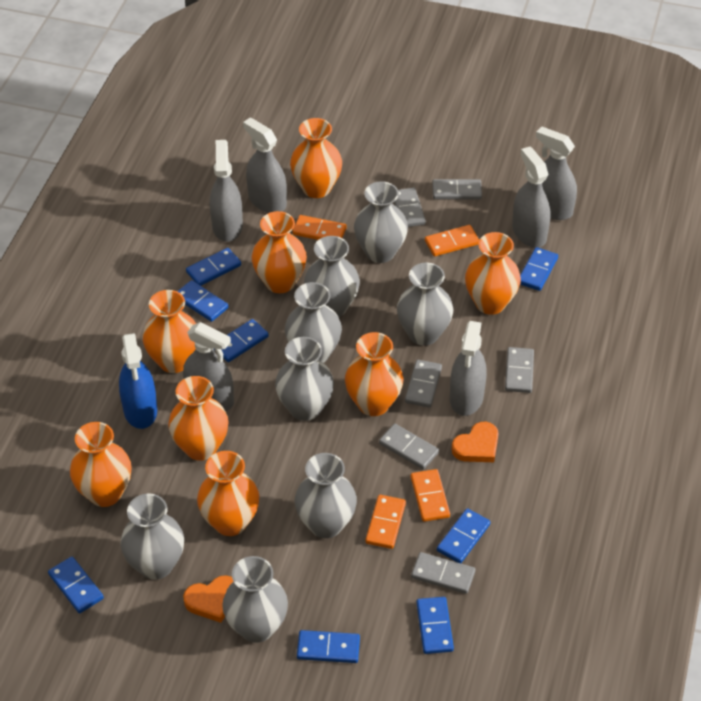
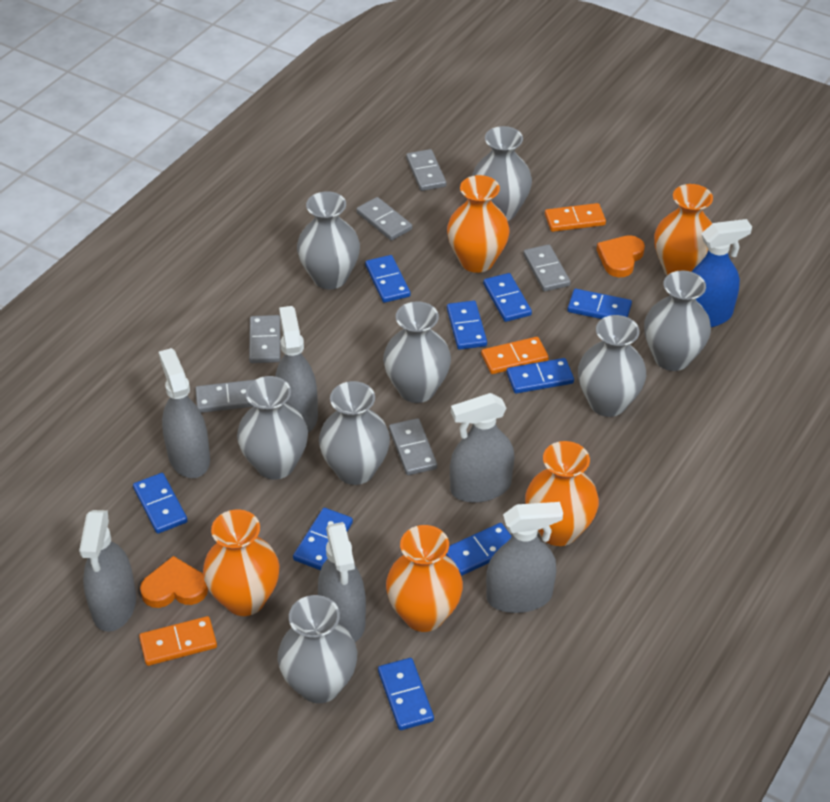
blue domino: [48,557,104,613] [177,280,229,322] [186,248,241,286] [214,319,269,362] [297,630,360,663] [416,597,454,654] [437,508,490,563] [520,247,558,291] = 8 -> [133,473,188,534] [293,508,353,570] [365,255,411,303] [378,658,434,730] [446,523,512,576] [447,301,487,350] [483,273,532,322] [506,358,574,393] [567,289,632,319] = 9
orange domino: [293,215,346,240] [365,495,406,549] [411,469,450,522] [425,225,479,257] = 4 -> [139,616,217,666] [481,337,549,374] [545,203,606,232] = 3
orange vase: [70,422,132,507] [142,290,196,373] [168,376,229,461] [197,451,260,536] [252,211,307,293] [290,118,342,198] [345,332,404,416] [465,232,521,315] = 8 -> [203,510,280,616] [386,525,463,632] [447,175,510,273] [525,441,599,546] [654,184,713,276] = 5

